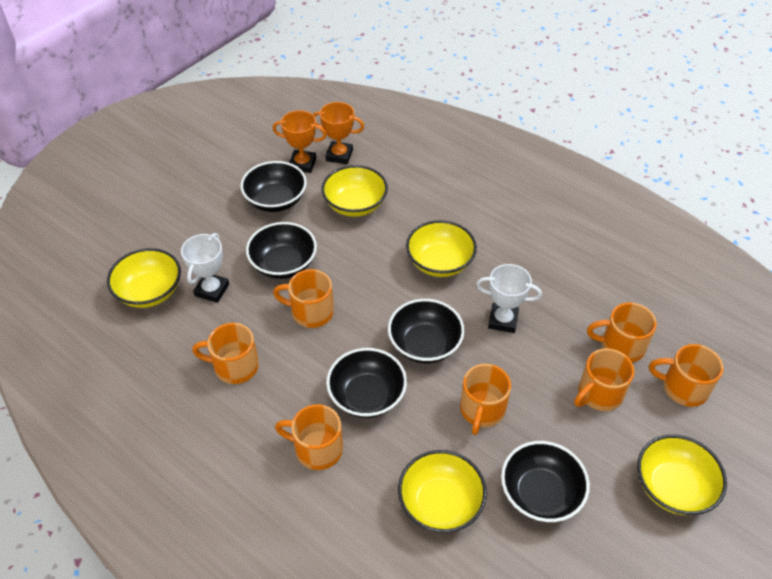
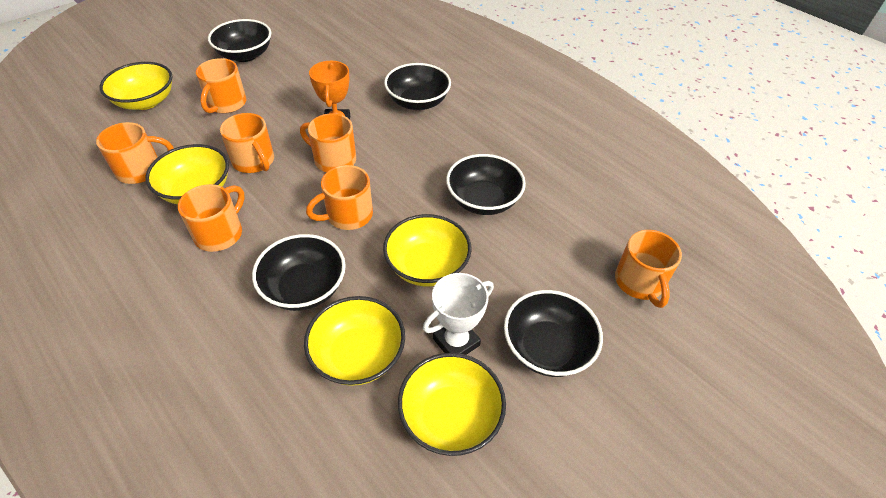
orange trophy: [273,110,327,173] [313,102,364,164] = 2 -> [309,61,350,119] = 1
white trophy: [181,233,229,303] [476,264,542,333] = 2 -> [423,273,494,355] = 1

